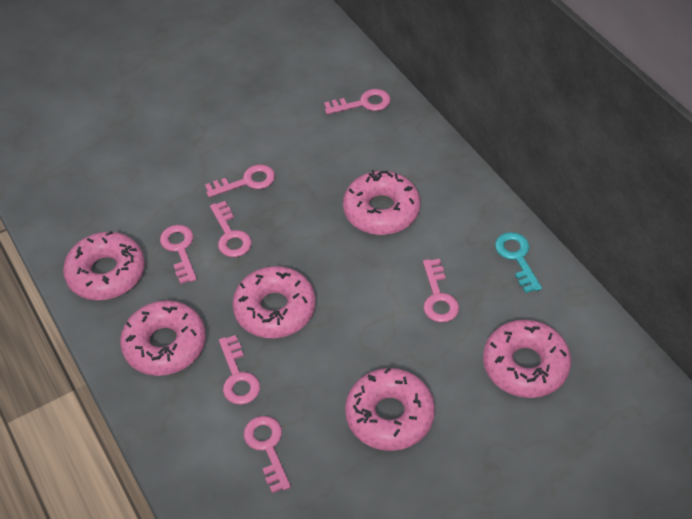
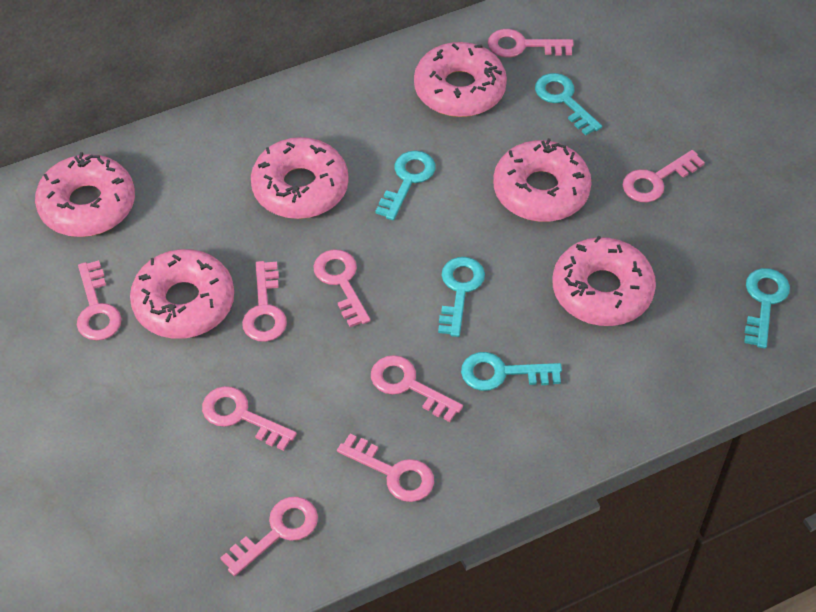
pink key: [160,225,197,284] [205,164,275,197] [210,201,252,257] [219,335,260,405] [244,416,291,493] [324,89,390,114] [423,259,459,322] = 7 -> [77,260,122,341] [202,386,297,451] [220,497,318,576] [242,261,287,342] [313,249,371,327] [337,434,434,502] [371,355,463,422] [488,29,574,57] [623,150,705,202] = 9
turquoise key: [495,232,542,293] = 1 -> [375,151,435,220] [438,257,485,337] [461,352,562,391] [535,73,602,135] [744,268,790,349] = 5

